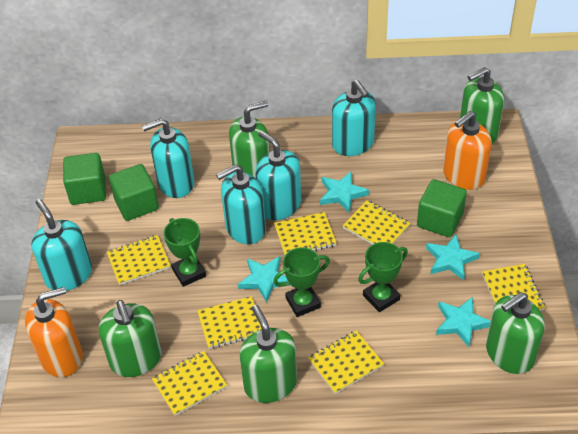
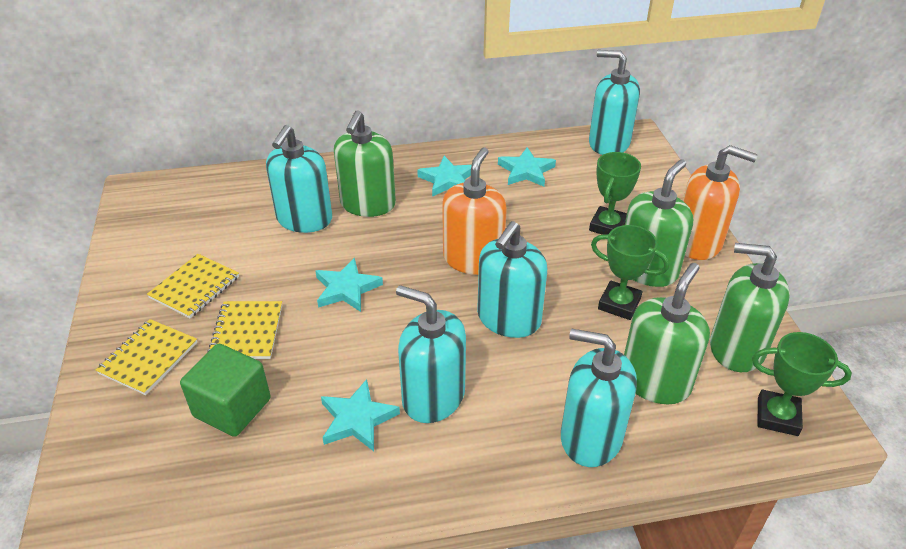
green cube: [63,153,106,205] [109,164,159,221] [417,179,467,237] = 3 -> [180,344,271,437] = 1
green soap dispenser: [99,300,162,377] [229,101,270,178] [240,305,297,403] [460,67,504,144] [486,292,545,374] = 5 -> [334,110,396,217] [624,263,710,404] [625,159,693,287] [710,243,790,372] = 4
yellow notebook: [107,235,171,285] [152,351,227,416] [197,296,261,349] [274,212,336,255] [308,330,384,394] [343,200,410,244] [482,264,545,310] = 7 -> [96,319,197,395] [147,254,239,318] [207,301,282,359] = 3

